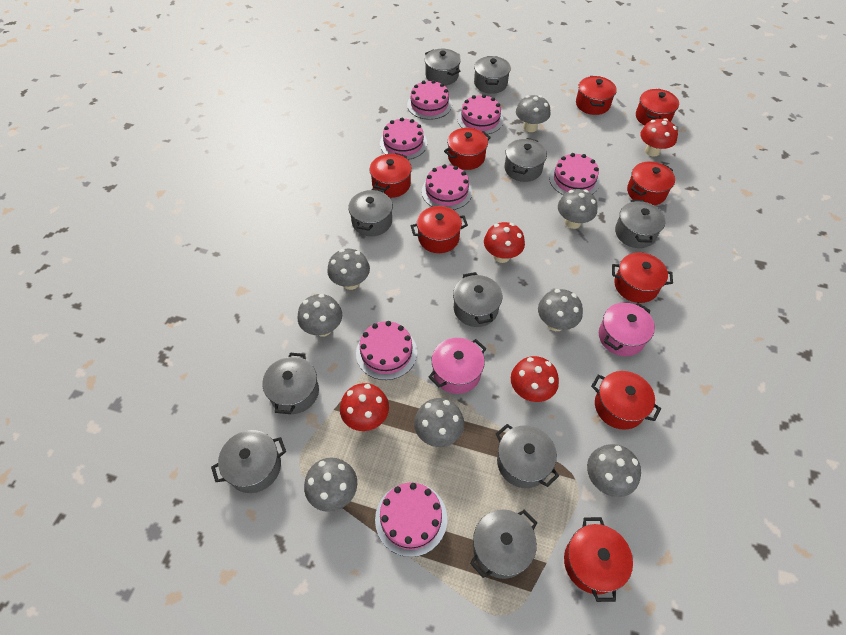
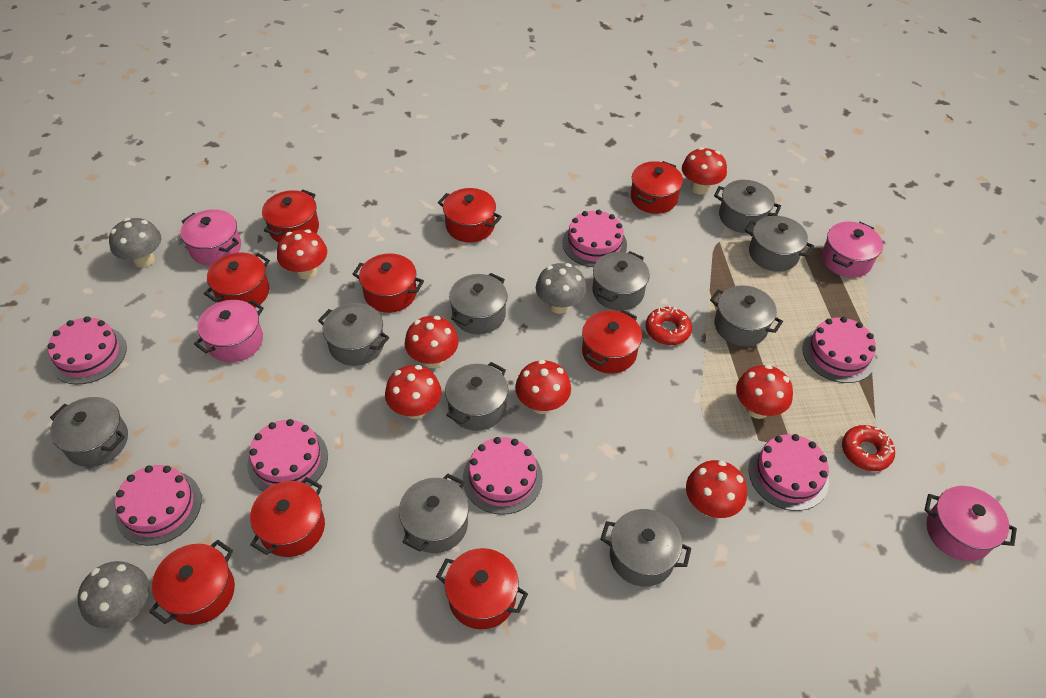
grey mushroom: [297,294,342,337] [304,458,357,512] [327,249,370,290] [414,398,464,447] [516,95,551,132] [538,289,583,331] [558,189,598,229] [587,444,641,497] = 8 -> [78,561,149,628] [109,218,161,268] [536,263,587,314] = 3
pink pot: [429,338,486,394] [599,302,655,356] = 2 -> [181,209,241,266] [194,300,264,362] [822,222,883,278] [925,486,1017,561] = 4
red donut: none = 0 -> [646,306,692,345] [842,425,895,471] = 2
red mushroom: [340,383,389,431] [484,222,525,263] [511,356,559,402] [640,118,678,157] = 4 -> [277,229,327,279] [385,365,442,419] [405,316,459,368] [515,360,571,414] [682,147,727,195] [686,460,747,518] [736,365,793,419] = 7

